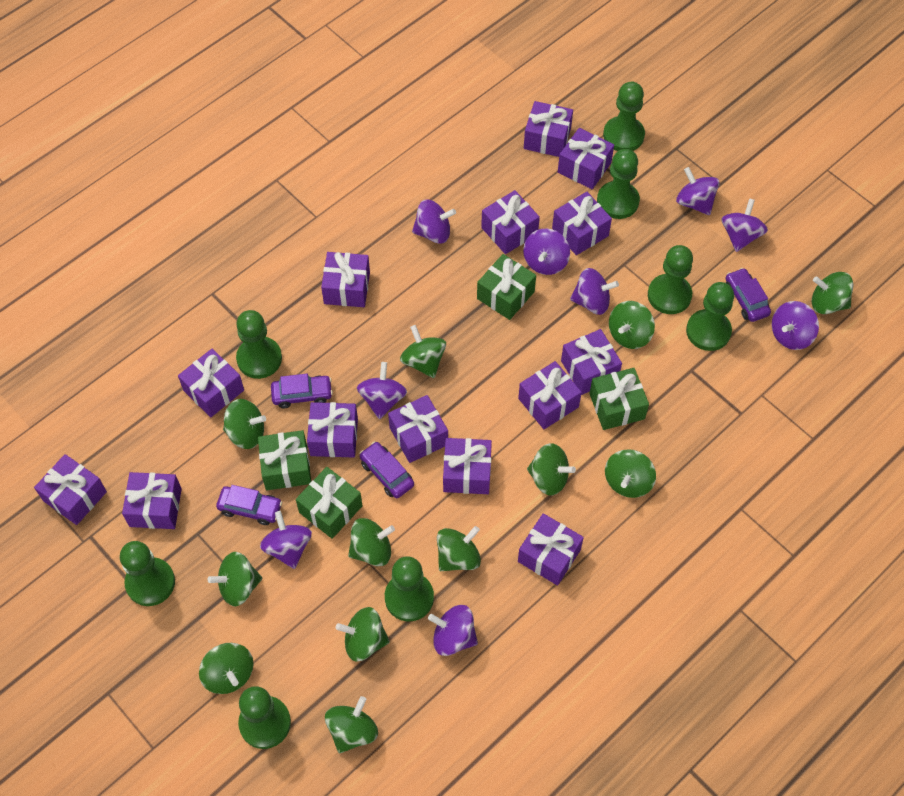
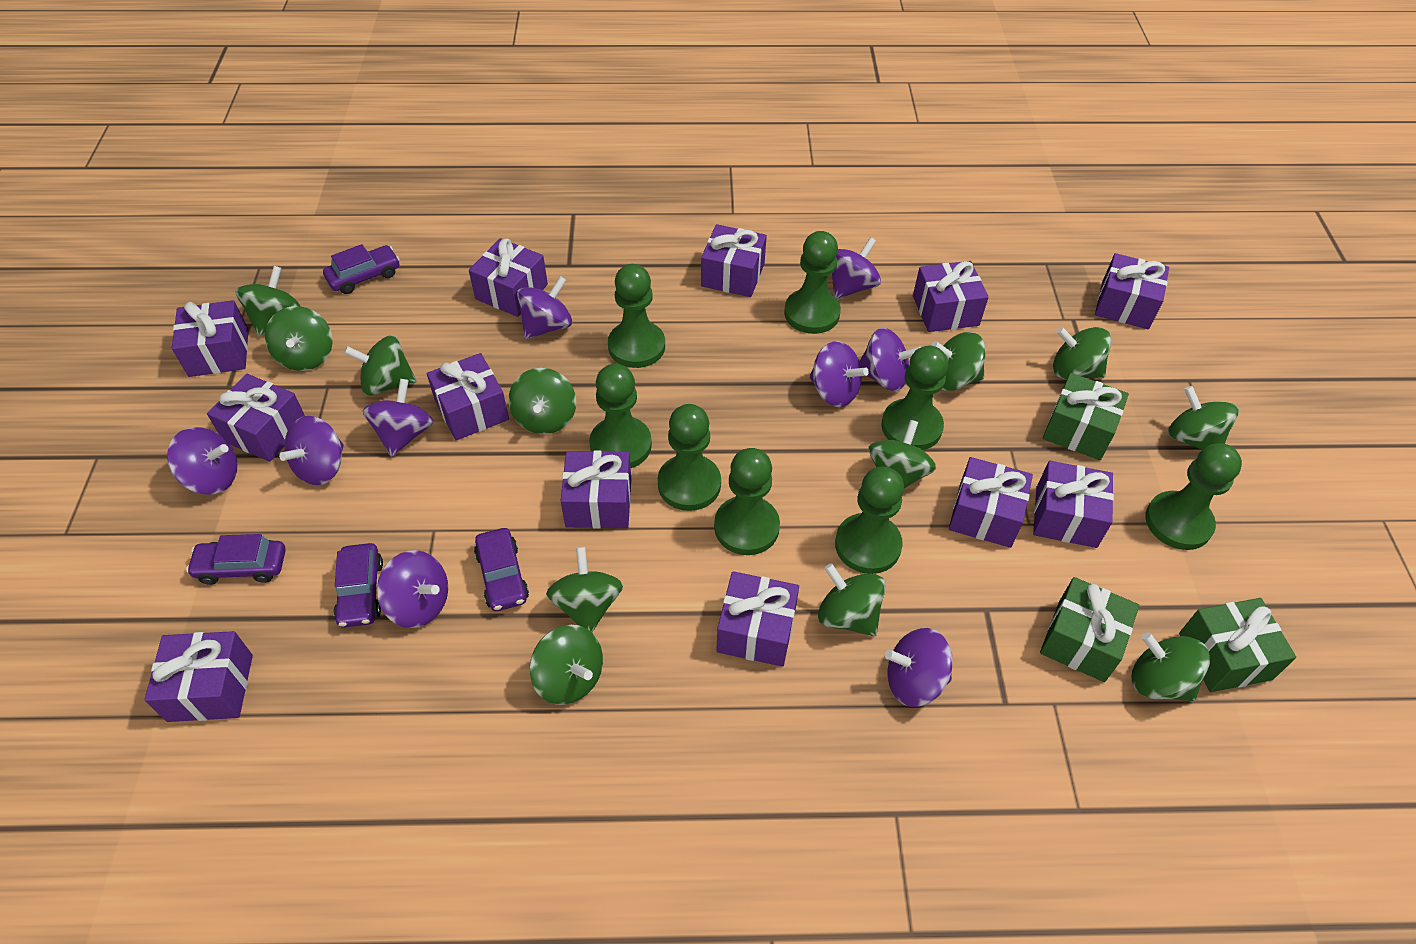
green gift: [258,430,311,490] [296,467,362,539] [477,254,536,320] [589,368,649,430] = 4 -> [1040,577,1139,682] [1043,373,1129,460] [1179,598,1296,692] = 3
purple gift: [34,454,107,525] [122,472,182,529] [178,349,244,417] [307,402,358,458] [321,252,370,307] [388,395,448,463] [443,438,492,494] [481,190,540,254] [518,361,582,429] [518,513,584,586] [524,101,573,157] [552,192,612,255] [558,128,614,189] [561,329,622,395] = 14 -> [144,631,253,722] [172,300,249,377] [207,374,305,462] [427,353,509,440] [469,238,548,317] [561,450,631,529] [701,224,767,297] [716,571,799,667] [913,261,989,332] [949,457,1033,548] [1033,461,1114,548] [1095,253,1169,329] = 12

